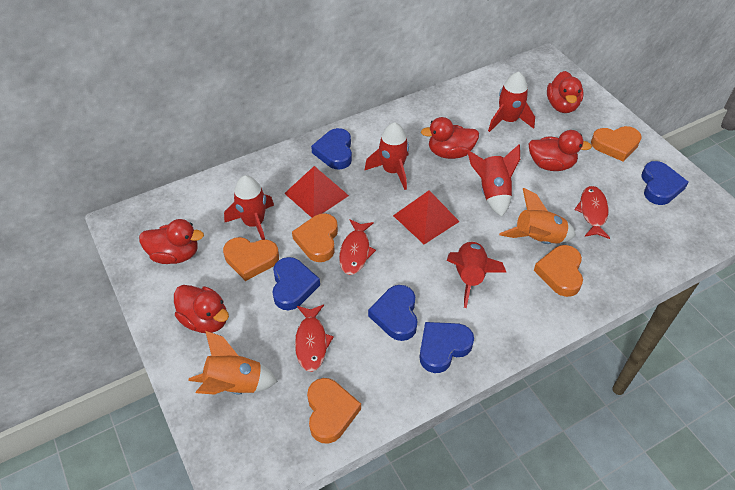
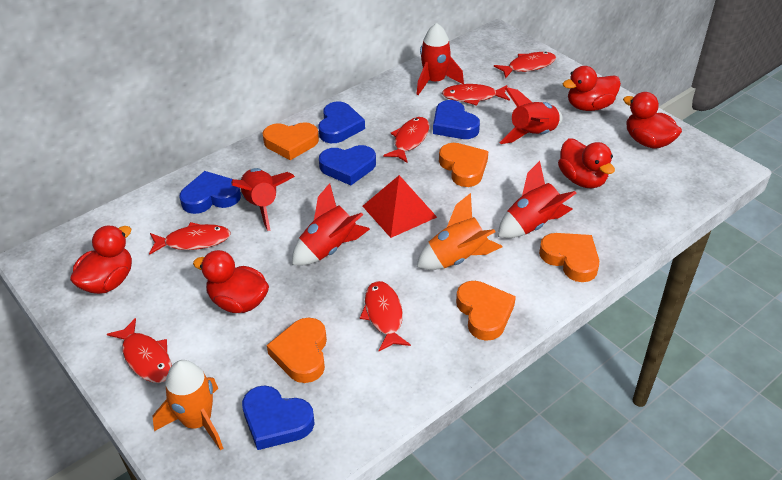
red fish: [295,305,334,372] [339,219,376,275] [574,186,610,239] = 3 -> [107,318,172,383] [149,222,231,255] [360,281,411,351] [383,117,430,163] [442,84,510,106] [494,52,556,78] = 6
red pyramid: [284,166,349,218] [393,191,460,244] = 2 -> [363,175,437,238] = 1

